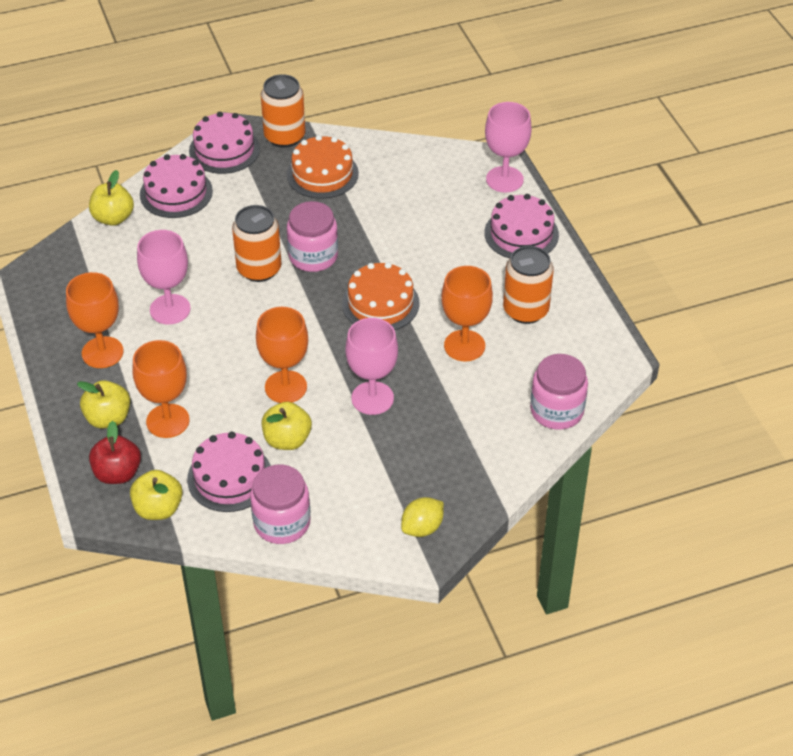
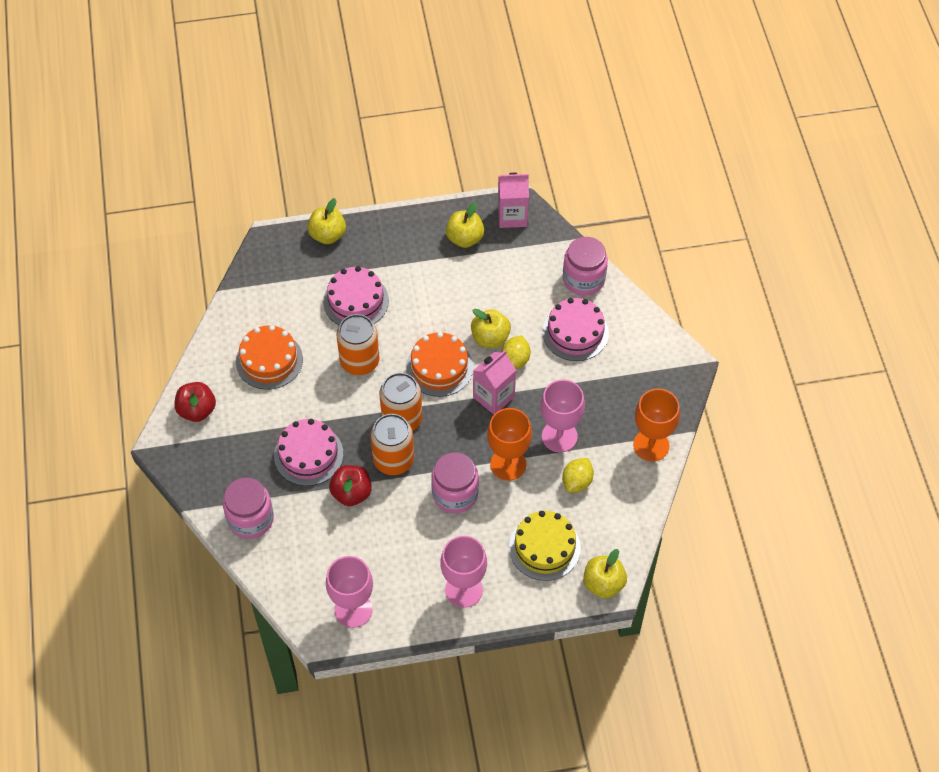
orange goblet: [66,272,124,368] [133,340,190,438] [256,307,308,403] [441,266,493,361] = 4 -> [487,408,532,481] [633,389,680,461] = 2
pink cake: [140,154,213,218] [187,432,271,512] [189,112,260,174] [484,194,559,258] = 4 -> [274,419,343,486] [323,266,389,326] [542,298,609,361] = 3
pink carton: none = 0 -> [473,350,516,415] [498,173,529,228] = 2
red apple: [89,421,141,484] = 1 -> [174,382,216,422] [329,465,372,506] = 2
yellow cake: none = 0 -> [509,511,581,581] = 1
yellow lemon: [401,497,444,537] = 1 -> [502,335,530,369] [562,458,594,493] = 2

